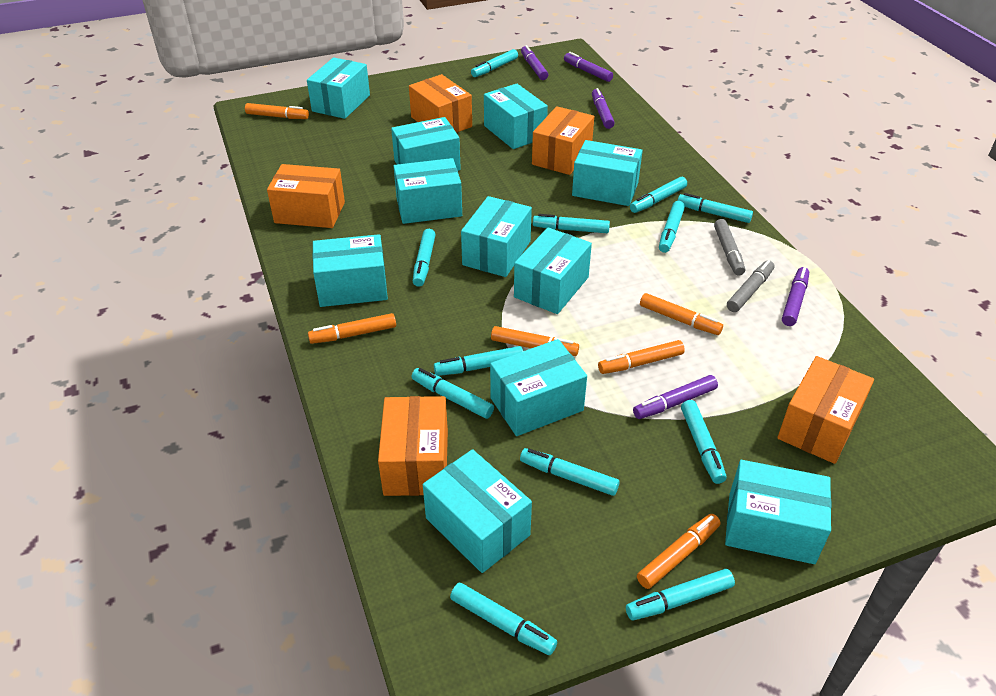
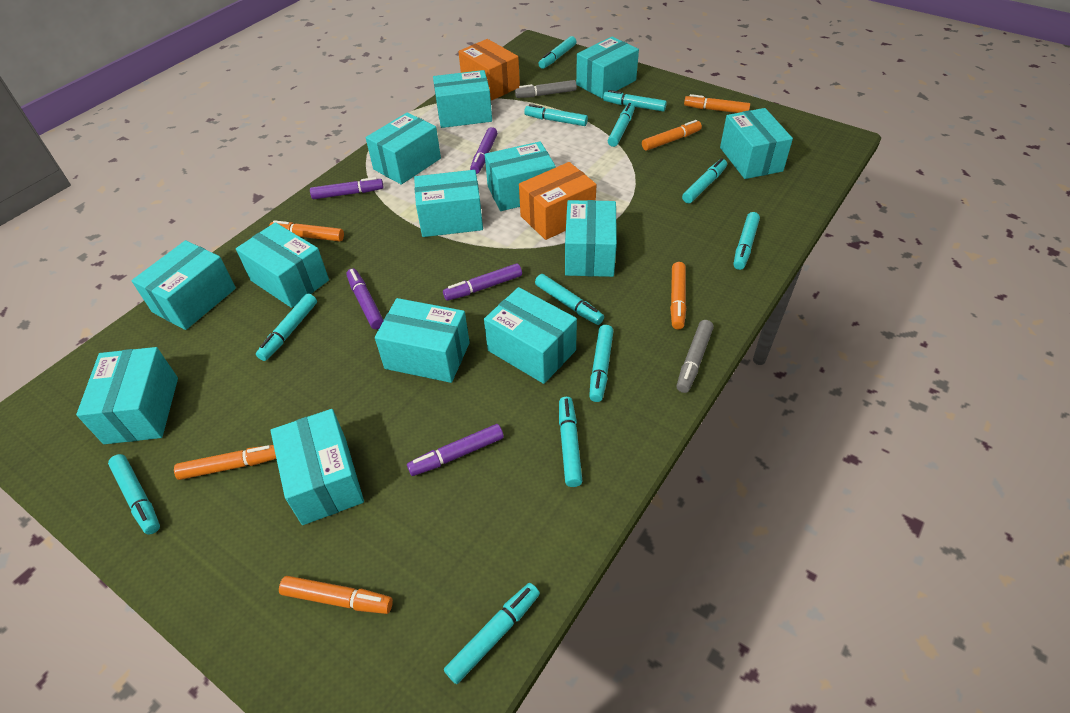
orange box: [267,164,345,228] [378,396,448,496] [409,74,472,133] [532,106,594,175] [777,356,874,464] = 5 -> [458,39,520,101] [519,162,597,240] = 2
turquoise box: [307,57,370,119] [312,234,388,307] [391,117,461,171] [394,158,462,224] [423,449,532,573] [461,196,532,277] [484,84,548,149] [490,339,587,436] [514,227,592,314] [572,140,643,206] [725,460,831,564] = 11 -> [76,347,178,444] [131,240,236,330] [236,222,329,308] [271,409,364,525] [366,112,441,185] [375,298,470,383] [414,170,483,237] [433,70,492,128] [484,287,577,384] [485,142,555,211] [565,200,617,277] [576,37,639,98] [720,108,793,179] = 13

